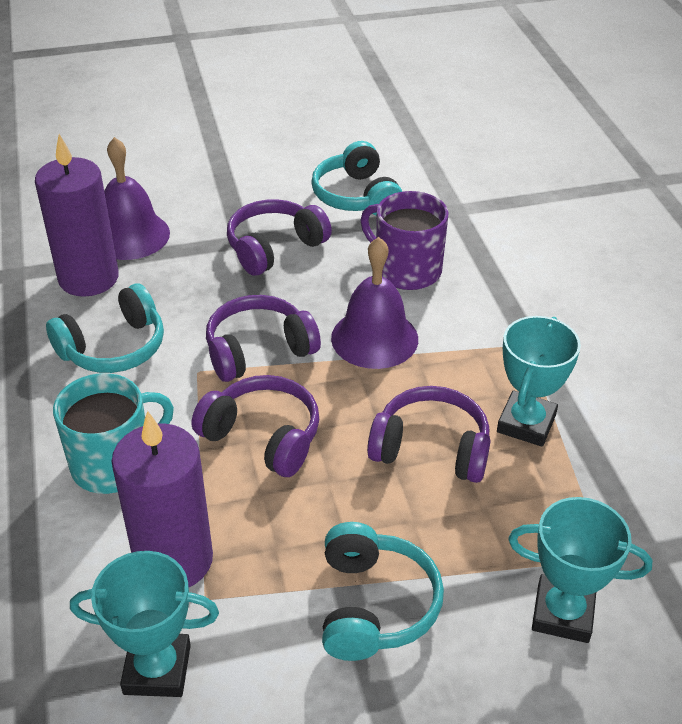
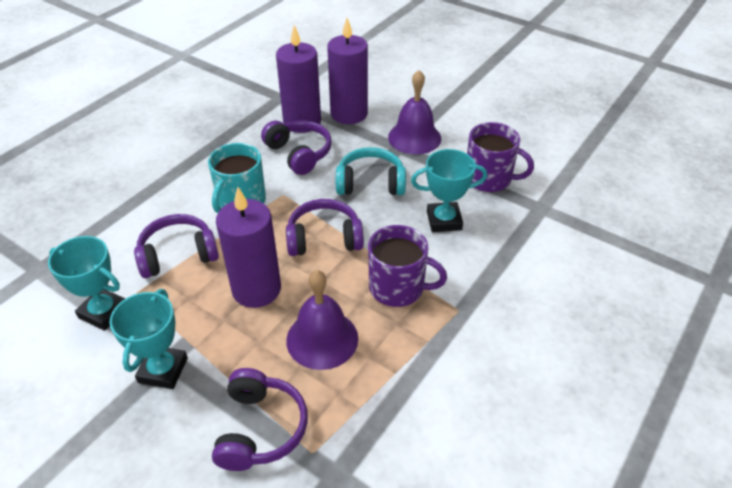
purple candle: [35,134,119,297] [111,411,213,587] = 2 -> [216,187,281,308] [276,25,321,133] [327,18,368,124] = 3
purple mug: [361,191,448,290] = 1 -> [368,225,447,307] [467,122,534,192] = 2
turquoise headphones: [46,283,164,373] [311,141,403,216] [322,522,444,661] = 3 -> [336,147,406,195] = 1

